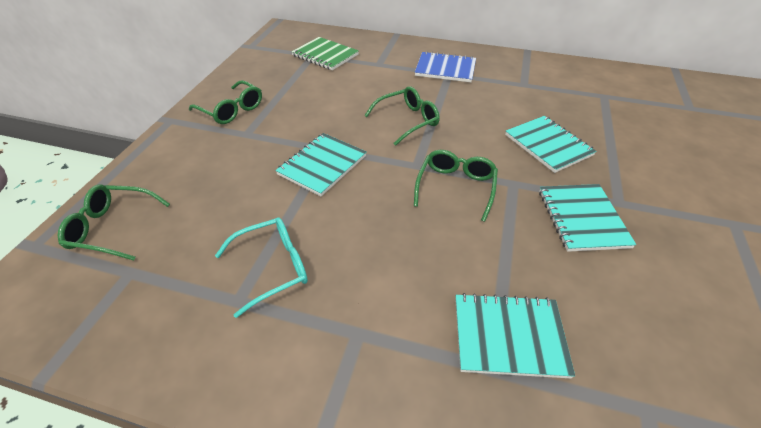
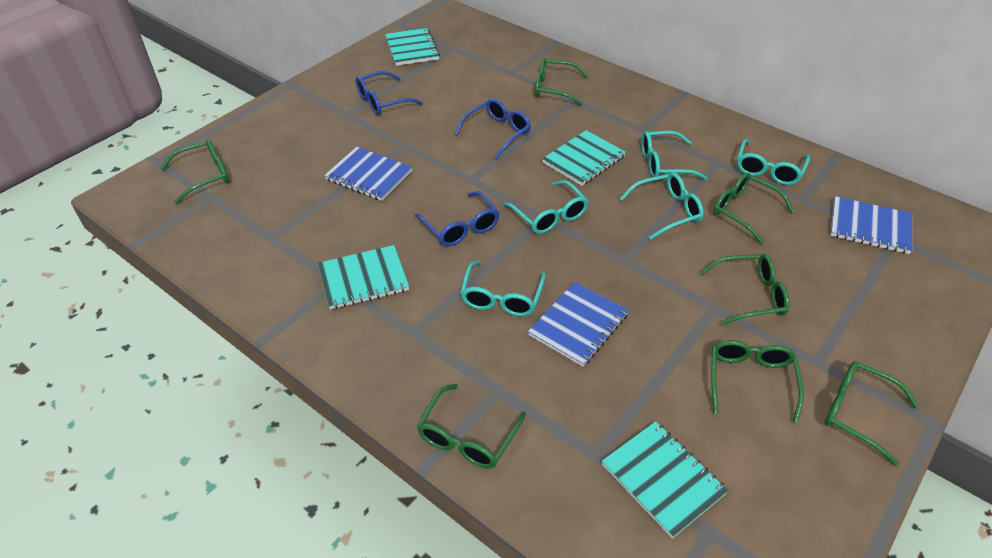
blue glasses: none = 0 -> [355,71,423,115] [415,191,499,246] [454,98,531,159] = 3
blue notebook: [415,51,476,82] = 1 -> [324,147,412,201] [528,282,629,367] [830,196,912,254] = 3
green glasses: [58,184,170,261] [189,80,262,124] [364,86,440,146] [414,150,498,222] = 4 -> [160,139,229,204] [417,384,526,468] [535,57,589,106] [700,254,790,325] [711,340,804,424] [713,172,794,244] [824,361,919,466] = 7
green notebook: [291,37,359,70] = 1 -> none = 0
turquoise glasses: [215,217,308,318] = 1 -> [460,261,546,316] [503,180,588,234] [620,172,704,240] [641,131,707,180] [737,139,810,185] = 5

